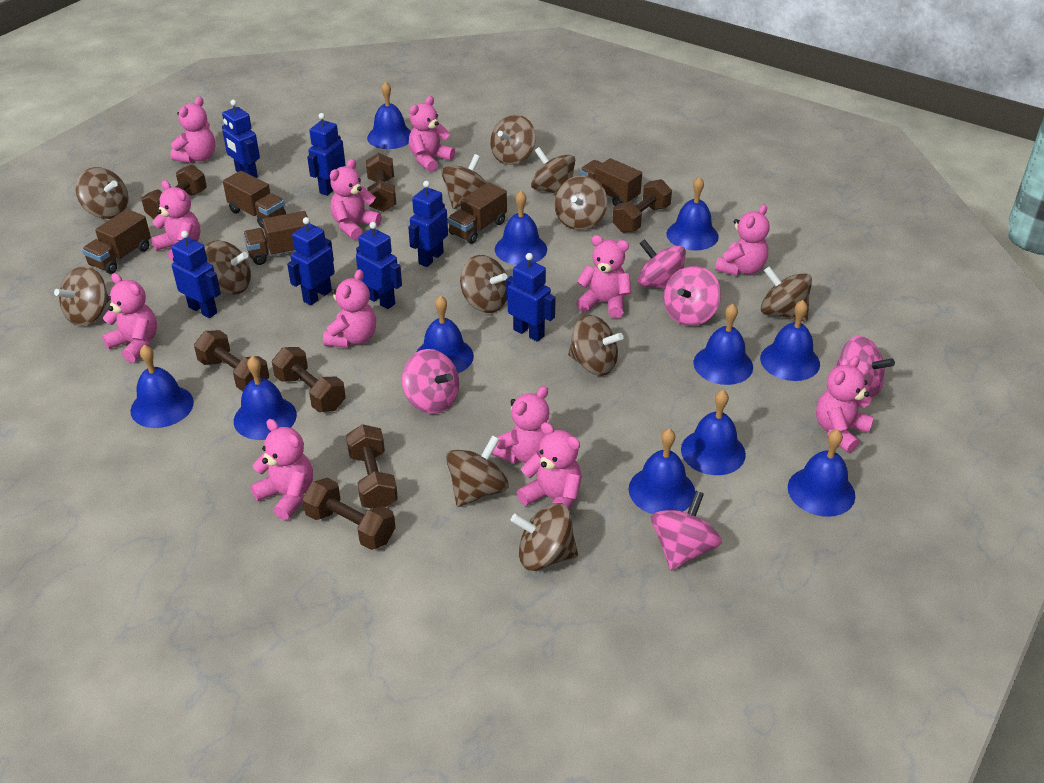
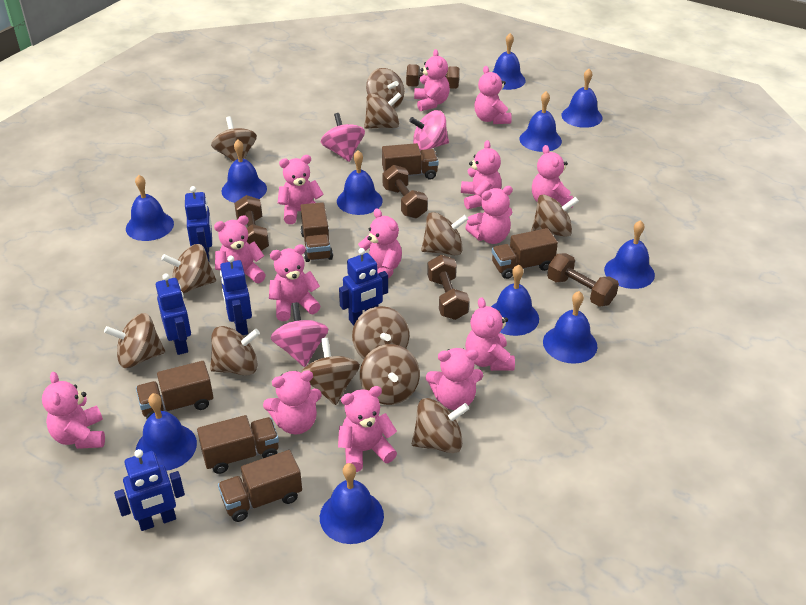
blue robot: [171,231,221,318] [222,100,260,178] [287,217,335,305] [307,113,345,196] [356,222,402,309] [408,181,448,267] [506,253,556,342] = 7 -> [114,449,185,531] [156,273,191,355] [185,186,212,261] [220,255,252,335] [339,248,388,326] = 5
brown dumbbell: [142,164,206,219] [194,330,269,391] [272,347,346,412] [302,478,396,550] [346,424,398,509] [366,153,396,212] [612,179,672,233] = 7 -> [234,195,269,251] [383,165,428,218] [406,64,460,89] [427,255,470,320] [547,253,619,307] = 5
brown truck: [82,209,151,274] [223,171,286,228] [243,211,310,265] [448,182,507,244] [580,158,642,206] = 5 -> [136,361,213,419] [197,415,279,474] [218,450,302,522] [301,202,333,262] [382,143,439,180] [492,228,558,279] = 6
pink spinning top: [402,349,459,414] [638,239,686,289] [651,491,722,571] [664,266,721,326] [834,336,895,398] = 5 -> [270,302,328,367] [321,113,365,162] [409,110,449,150] = 3
pink teddy bear: [102,273,157,363] [151,180,201,262] [170,97,215,163] [250,419,313,520] [323,269,376,348] [330,159,382,240] [409,96,455,172] [492,386,549,464] [517,422,582,509] [576,235,631,319] [715,204,769,276] [816,356,874,453] = 12 -> [42,372,105,449] [214,215,266,283] [263,370,322,434] [269,244,320,321] [278,155,324,224] [338,386,397,472] [358,208,402,278] [414,49,450,111] [426,348,483,410] [461,140,502,209] [465,186,513,244] [465,297,515,371] [474,66,512,124] [532,145,573,208] = 14

